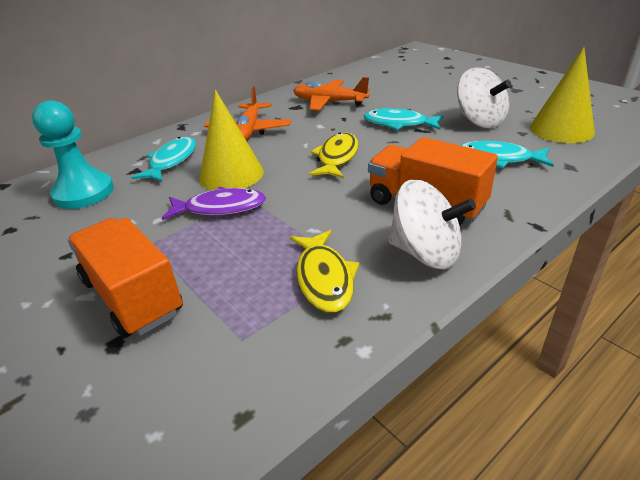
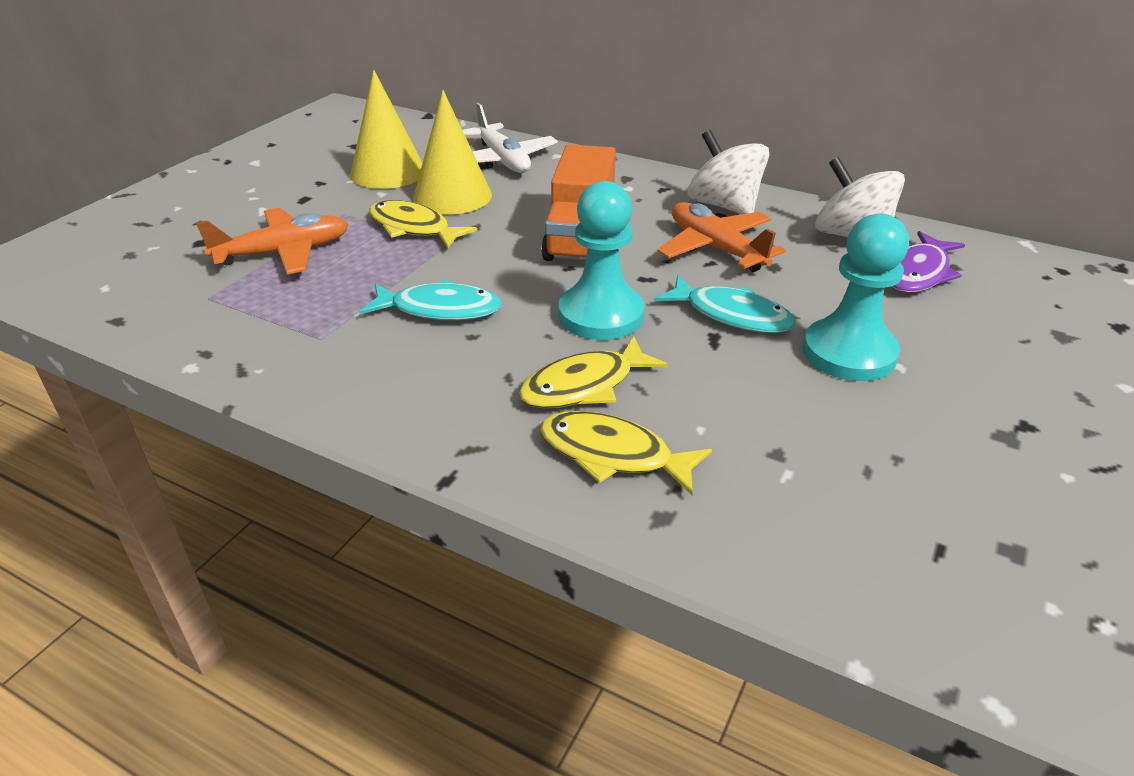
orange truck: [67,218,183,338] [368,137,498,226] = 2 -> [541,144,616,261] = 1
turquoise fish: [131,137,196,182] [364,108,444,130] [460,141,554,168] = 3 -> [359,279,502,321] [654,275,796,333] = 2
turquoise pawn: [32,100,114,209] = 1 -> [559,181,645,340] [803,213,909,381] = 2
white plane: none = 0 -> [462,103,558,173] = 1
yellow fish: [290,230,359,313] [309,132,359,178] = 2 -> [369,200,477,249] [519,337,668,408] [540,411,712,495] = 3

